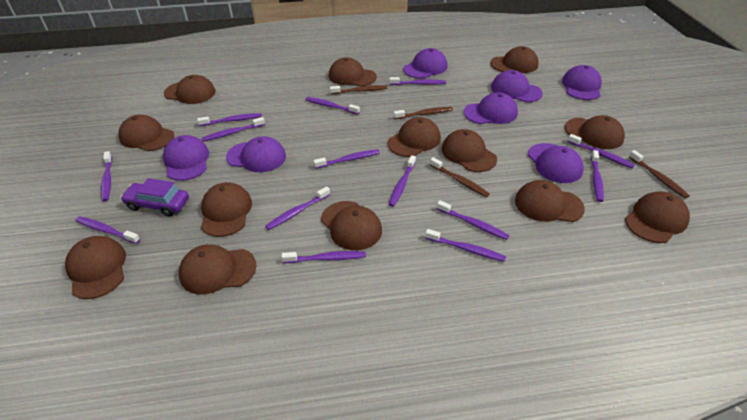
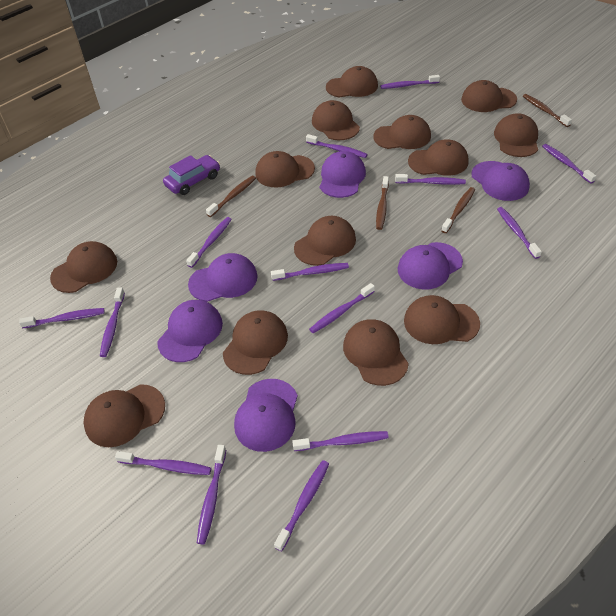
purple cap: [163,135,209,181] [226,136,286,172] [403,48,448,79] [464,92,518,124] [491,70,543,102] [528,143,584,183] [562,65,602,100] = 7 -> [157,300,223,362] [188,253,258,302] [234,379,298,452] [320,151,366,198] [398,242,463,289] [471,161,530,201] = 6

